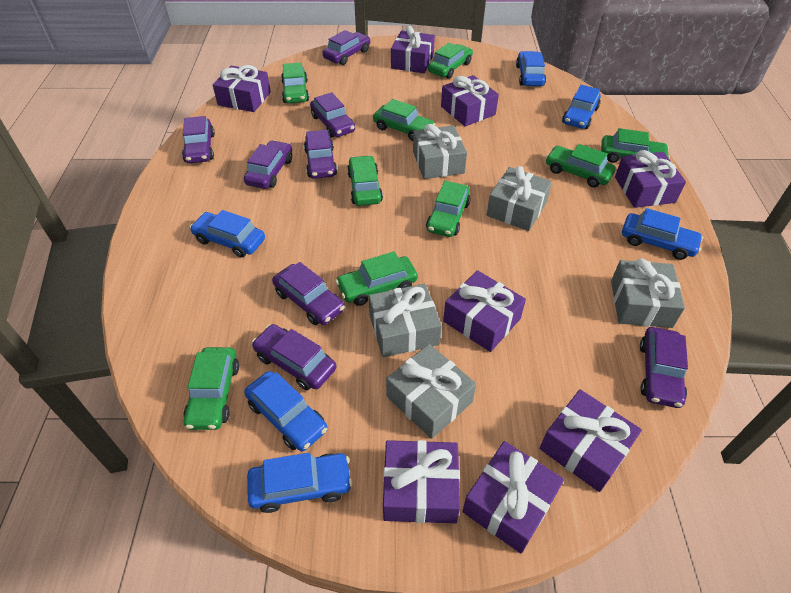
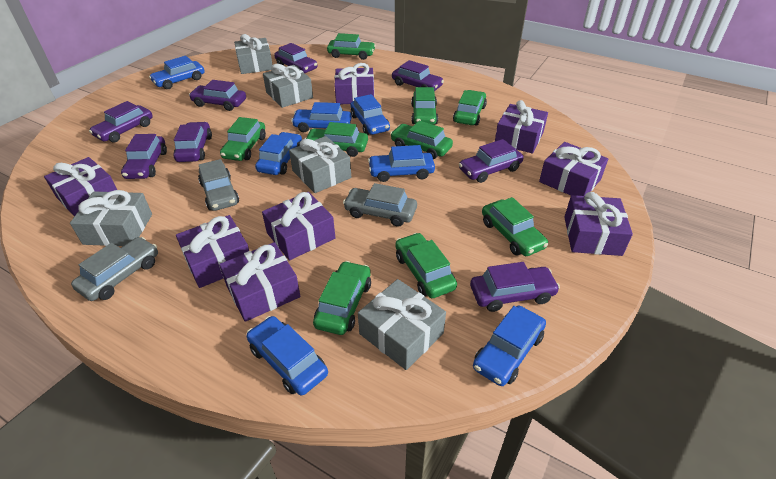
blue car: [190,210,265,258] [244,371,328,451] [247,453,352,513] [516,51,546,86] [562,85,601,129] [622,208,703,260] = 6 -> [149,56,205,89] [247,316,328,395] [255,132,302,175] [291,102,352,132] [350,94,390,135] [368,145,435,182] [473,306,546,386] = 7
grey car: none = 0 -> [71,237,158,301] [198,159,239,211] [343,183,417,227] = 3

